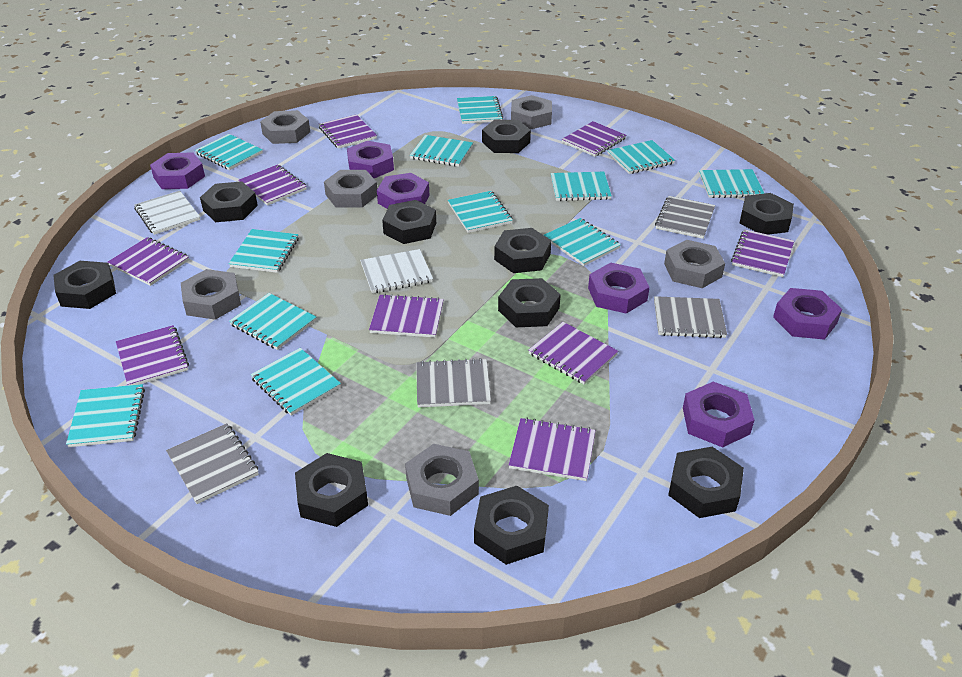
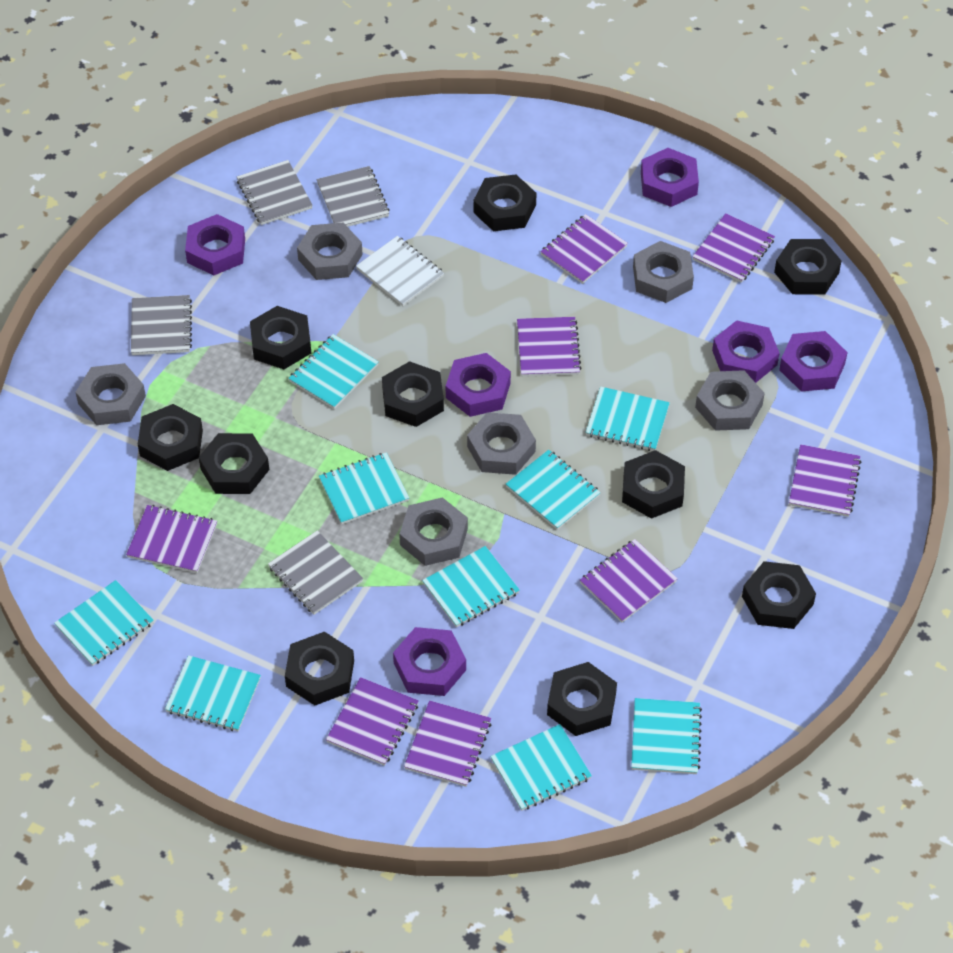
purple notebook: [107,237,189,286] [116,325,189,386] [239,164,307,206] [319,114,377,149] [369,294,444,338] [509,418,595,481] [528,322,618,384] [562,121,626,157] [731,229,794,277] = 9 -> [126,505,217,573] [326,677,419,766] [404,700,491,787] [517,317,581,377] [540,214,628,284] [580,539,678,622] [692,213,775,283] [789,444,861,517] = 8
turquoise notebook: [66,384,145,447] [195,134,263,170] [229,229,299,273] [229,293,316,350] [251,348,341,416] [410,135,473,167] [448,191,513,233] [457,96,503,124] [544,218,621,266] [551,172,612,201] [607,140,675,174] [699,169,765,198] = 12 -> [54,580,154,666] [165,655,261,731] [288,334,379,409] [319,452,409,524] [422,546,520,627] [490,724,592,811] [506,450,601,530] [585,387,670,451] [631,698,702,774] = 9
white notebook: [134,191,200,235] [360,249,433,293] = 2 -> [356,236,444,306] = 1

